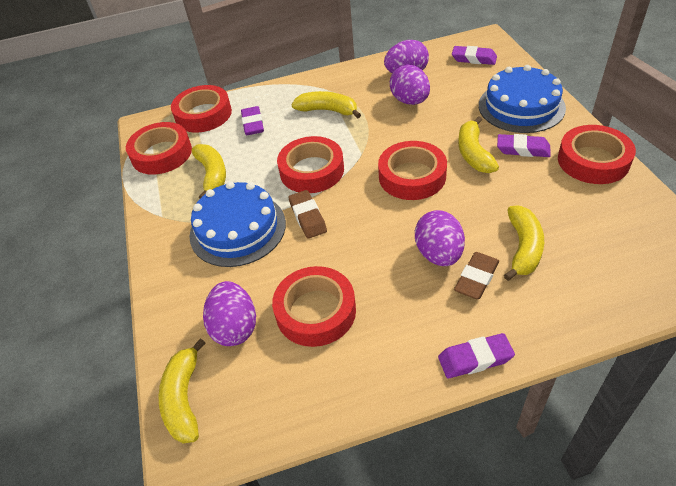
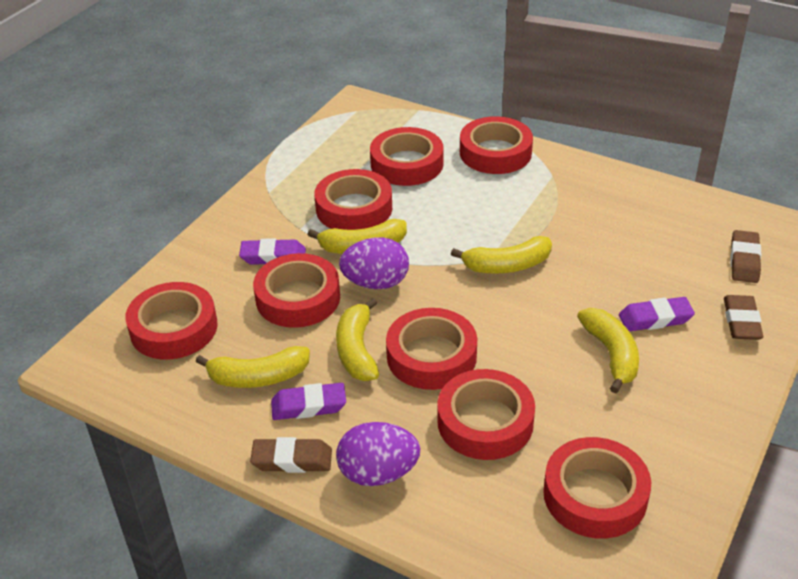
blue cake: [189,181,286,267] [479,65,566,133] = 2 -> none = 0
brown eraser: [289,190,327,239] [454,252,499,299] = 2 -> [250,437,332,473] [724,295,763,340] [730,230,761,283] = 3
purple egg: [203,281,256,346] [384,40,429,73] [390,65,430,105] [415,210,465,266] = 4 -> [336,422,420,486] [339,237,409,289] = 2
purple eraser: [241,106,264,135] [438,333,515,378] [452,46,497,65] [497,134,551,157] = 4 -> [239,238,306,265] [271,383,346,420] [619,297,695,331] = 3
red tape: [126,122,192,175] [171,85,232,133] [272,266,356,347] [277,136,344,193] [378,141,447,200] [558,125,636,184] = 6 -> [125,282,218,359] [253,253,340,328] [314,169,392,230] [370,127,444,186] [386,308,477,390] [437,369,535,460] [460,116,533,174] [543,437,651,539] = 8

